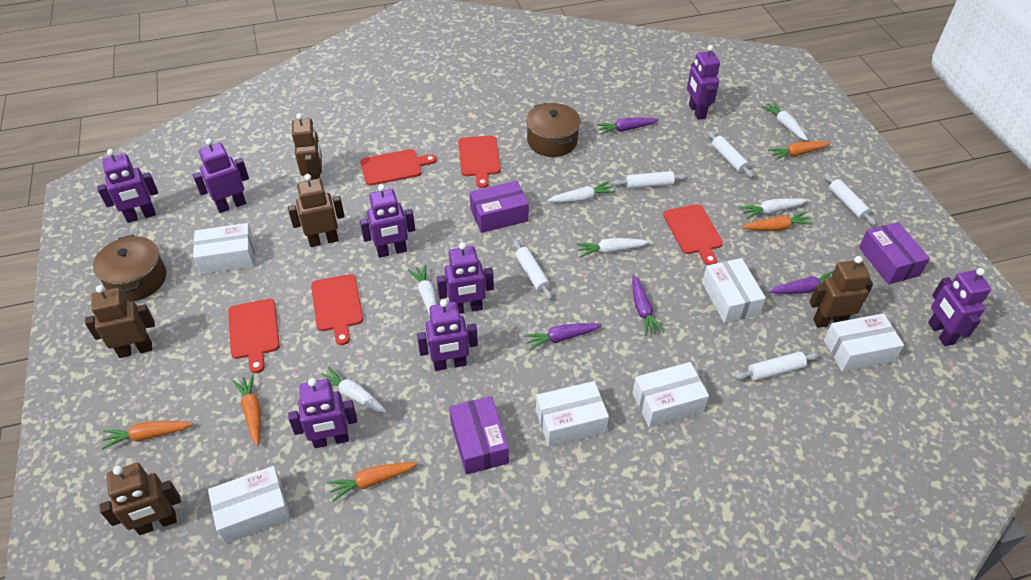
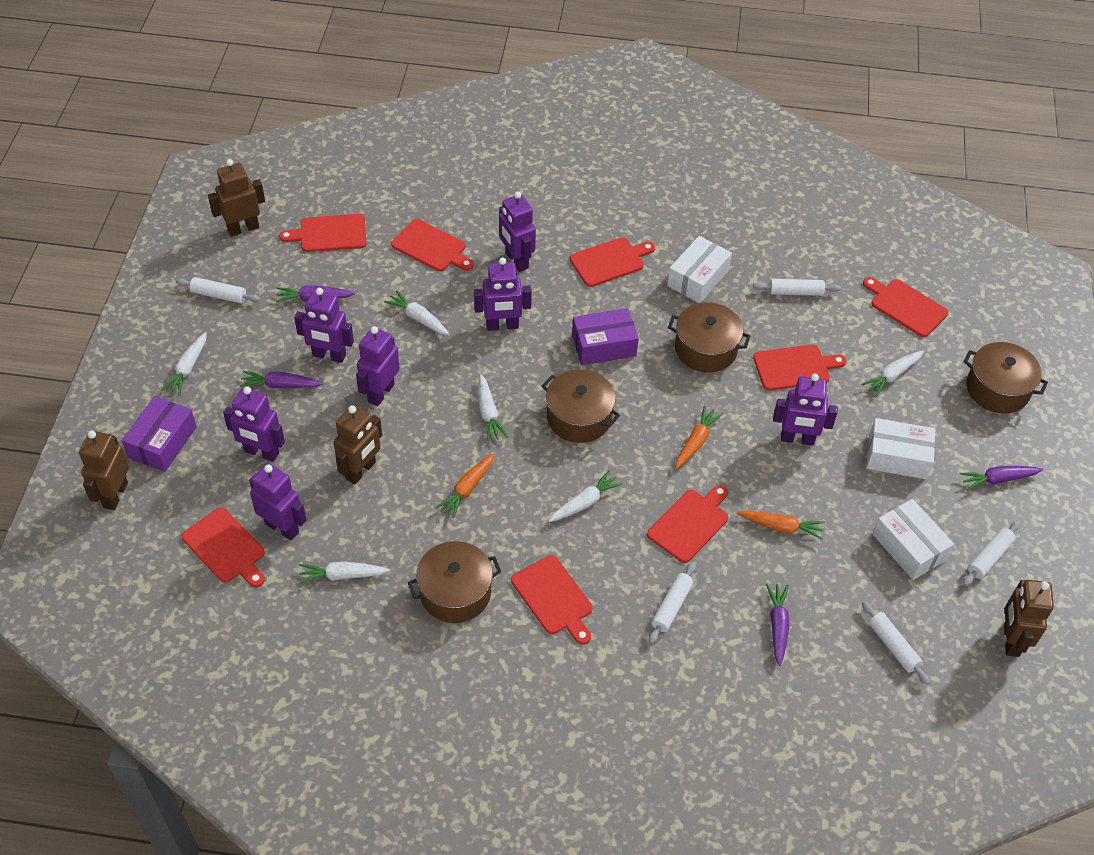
brown pot: [93,235,166,302] [526,103,580,157] = 2 -> [408,541,501,623] [542,369,620,443] [668,302,750,373] [964,342,1048,413] = 4
brown robot: [85,285,155,358] [99,463,181,535] [288,174,345,247] [292,113,322,180] [810,256,873,328] = 5 -> [79,430,129,510] [208,159,265,237] [333,405,382,484] [1004,580,1054,657] = 4
orange carrot: [102,421,193,449] [233,374,261,446] [327,462,418,502] [742,212,813,231] [768,141,831,161] = 5 -> [436,453,495,518] [676,406,723,469] [737,510,825,540] = 3
purple box: [449,396,509,475] [470,181,529,233] [859,222,930,285] = 3 -> [122,396,197,472] [572,308,639,365] = 2
purple robot: [97,149,158,223] [193,138,249,213] [288,378,357,448] [360,184,415,258] [417,299,478,371] [437,242,494,314] [687,45,720,120] [928,268,991,346] = 8 -> [223,386,285,462] [249,463,306,541] [294,288,354,363] [356,326,400,406] [474,257,532,331] [499,191,536,272] [773,374,838,446] = 7
red cutting board: [228,299,280,373] [311,274,363,345] [360,149,437,186] [458,136,501,188] [663,204,723,265] = 5 -> [181,507,265,587] [279,214,367,252] [391,219,474,272] [511,555,593,645] [570,237,655,287] [647,485,728,563] [753,345,846,391] [863,277,948,337] = 8
white box: [193,223,254,275] [208,466,291,544] [536,381,609,447] [632,362,709,427] [702,258,766,323] [824,313,904,372] = 6 -> [667,236,732,303] [866,418,935,479] [873,499,954,580] = 3

